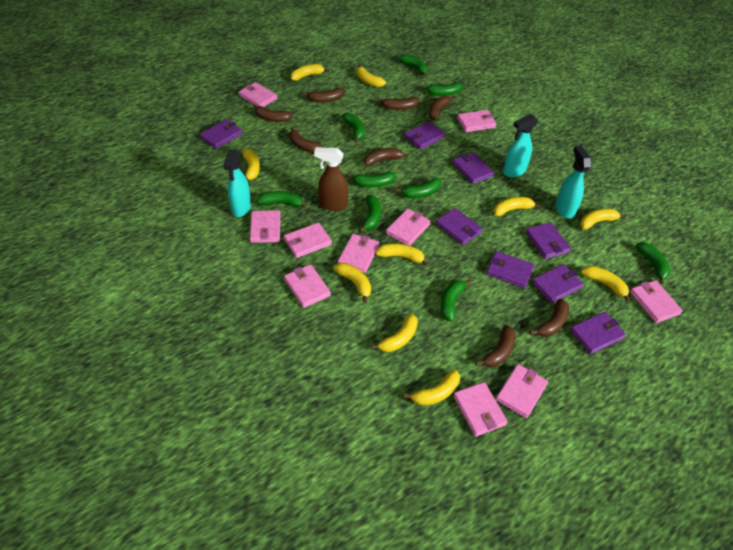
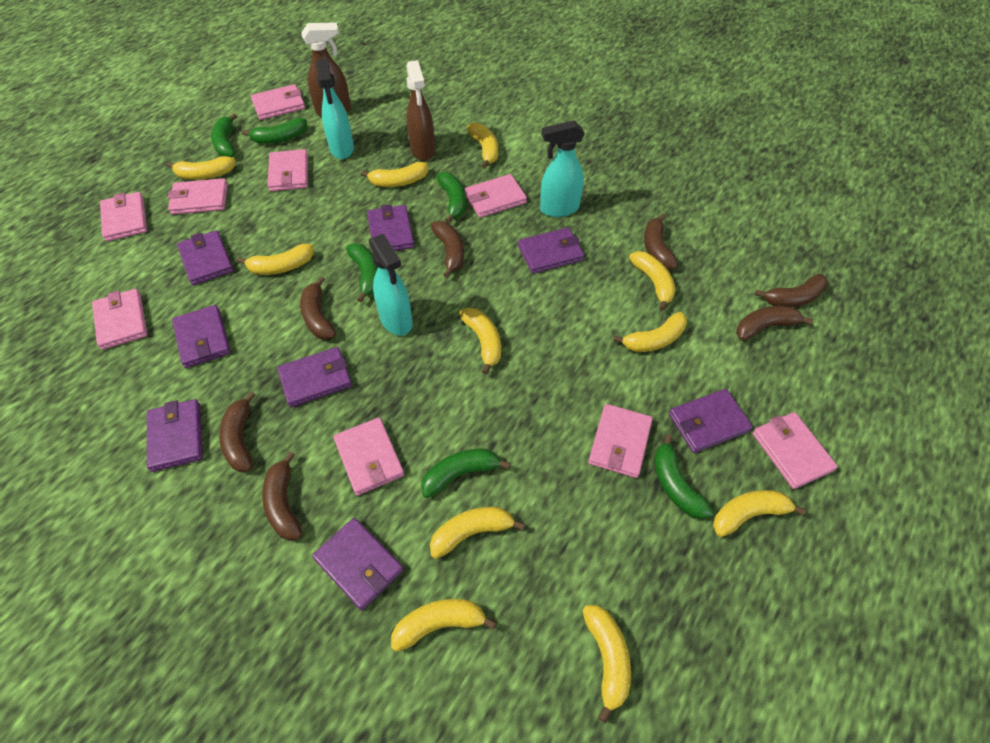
brown banana: [253,104,293,122] [289,127,323,153] [303,88,344,102] [364,148,409,166] [377,97,419,110] [429,96,456,120] [476,325,515,367] [530,299,569,337] = 8 -> [219,392,256,472] [262,452,302,541] [300,276,336,340] [431,221,464,278] [644,213,678,270] [736,306,813,341] [755,274,828,307] = 7
brown spray bottle: [314,147,348,211] = 1 -> [301,22,351,117] [406,60,435,161] = 2
green banana: [257,191,307,209] [342,113,365,143] [348,172,396,187] [359,195,381,232] [396,178,441,198] [399,54,428,77] [422,82,463,96] [440,280,471,321] [635,242,671,284] = 9 -> [211,113,237,157] [242,118,307,144] [346,243,378,303] [421,449,510,498] [436,172,466,223] [654,435,714,520] = 6
pink wallet: [239,82,277,107] [250,210,280,243] [284,222,332,258] [284,264,331,308] [338,234,379,273] [386,209,431,246] [453,382,508,437] [457,110,497,132] [496,364,548,418] [630,280,683,323] = 10 -> [92,289,148,350] [100,192,147,241] [168,178,228,215] [251,84,305,120] [268,149,308,191] [333,417,404,496] [465,174,527,218] [588,404,653,478] [752,412,838,489] = 9
yellow banana: [242,149,260,180] [290,64,329,81] [333,263,371,303] [356,64,386,87] [371,313,418,352] [376,243,428,266] [404,370,460,406] [494,197,541,216] [580,209,626,230] [581,266,630,303] = 10 -> [167,156,236,180] [237,244,313,275] [361,162,428,187] [391,599,497,652] [430,507,525,559] [459,308,501,375] [467,123,498,168] [582,605,631,723] [613,312,687,352] [629,251,676,311] [713,490,806,537] = 11

